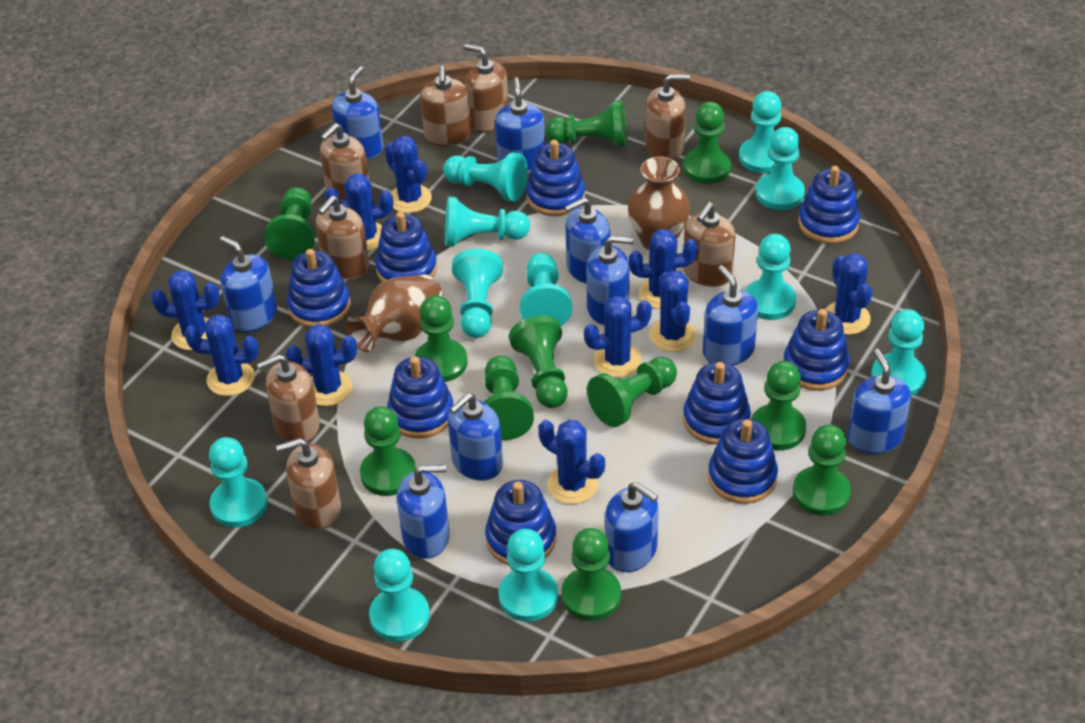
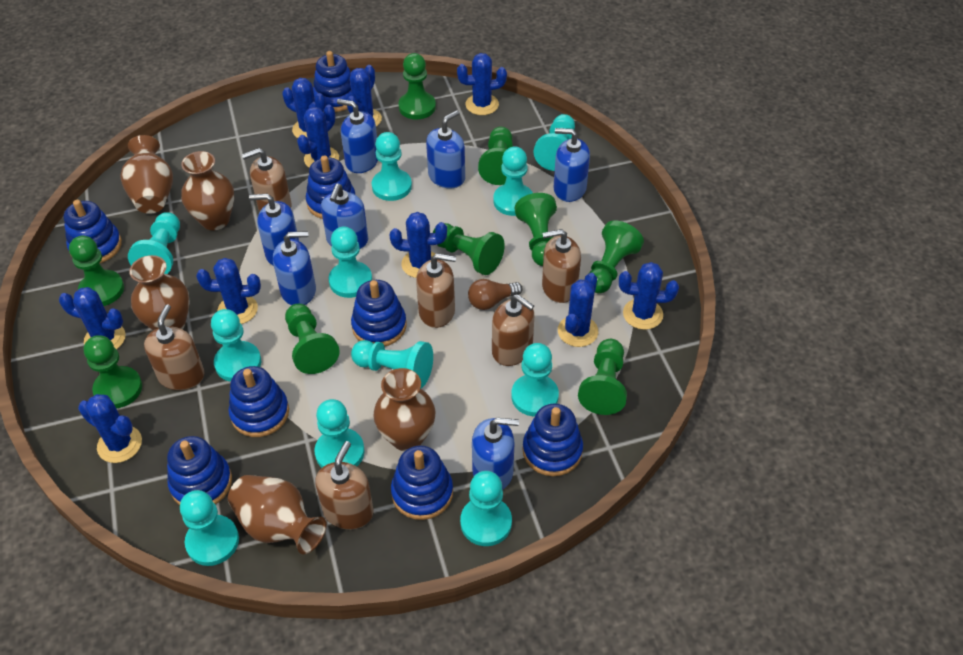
blue soap dispenser: [220,236,277,332] [332,66,383,160] [397,465,450,559] [448,393,503,481] [495,77,545,171] [564,197,610,284] [586,235,634,325] [605,482,659,572] [703,265,758,366] [848,349,911,454] = 10 -> [249,194,299,266] [273,231,316,305] [321,184,368,249] [337,99,378,173] [426,110,465,188] [472,418,519,490] [554,128,590,202] = 7
blue stacking toy: [287,249,351,327] [375,212,437,282] [387,356,453,439] [485,480,556,565] [526,140,585,216] [683,362,751,445] [708,419,778,504] [783,309,850,391] [798,166,860,244] = 9 -> [64,200,122,263] [167,436,232,505] [228,366,289,437] [306,155,355,219] [313,51,352,112] [351,280,407,346] [391,445,453,520] [523,403,583,476] = 8
brown light bulb: none = 0 -> [468,279,523,310] = 1
brown soap dispenser: [257,354,320,442] [276,438,341,530] [316,196,369,279] [320,123,369,200] [420,66,471,146] [464,44,508,133] [645,74,690,160] [683,202,736,287] = 8 -> [144,304,205,390] [242,148,291,211] [315,441,373,530] [416,254,456,328] [492,294,534,366] [542,229,581,303] = 6
brown vase: [346,274,443,352] [628,156,690,250] = 2 -> [120,135,173,214] [129,255,190,330] [181,151,234,230] [228,475,327,555] [373,368,435,451] = 5
green pawn: [264,187,315,260] [360,406,416,496] [415,295,467,382] [484,356,534,440] [509,315,568,408] [546,100,628,148] [561,528,621,621] [587,357,677,427] [683,102,731,184] [752,361,806,450] [793,424,851,516] = 11 -> [69,236,124,306] [84,335,142,408] [285,304,340,374] [398,53,436,120] [433,223,505,275] [478,127,513,185] [515,193,557,266] [578,339,627,415] [588,220,644,294] = 9

